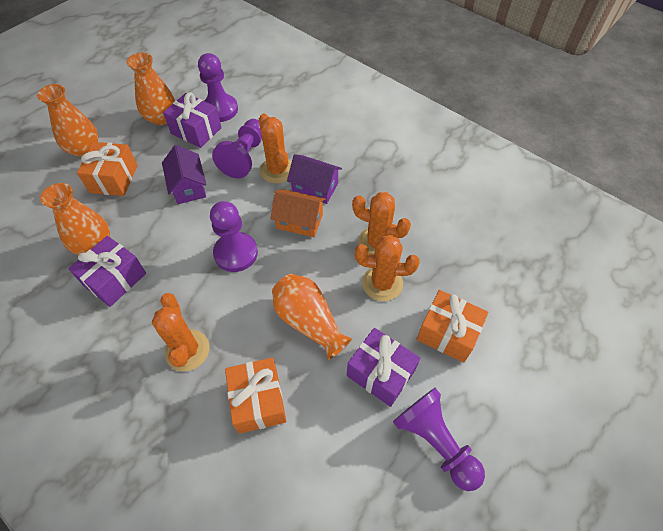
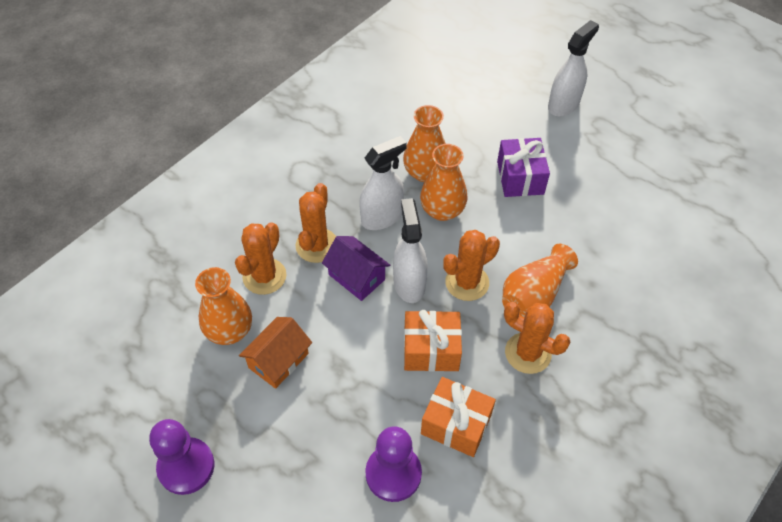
orange gift: [77,142,138,196] [225,358,286,434] [417,290,488,363] = 3 -> [404,310,462,372] [421,377,496,457] = 2
purple gift: [68,236,146,307] [163,92,222,148] [347,328,420,407] = 3 -> [497,138,550,197] = 1
purple house: [162,145,207,204] [287,154,342,204] = 2 -> [322,236,390,301] = 1
purple pawn: [198,53,238,122] [210,201,258,272] [212,119,262,178] [393,388,485,491] = 4 -> [149,419,214,495] [366,426,422,502] = 2
white spray bottle: none = 0 -> [359,136,407,230] [393,198,428,303] [548,20,599,117] = 3

